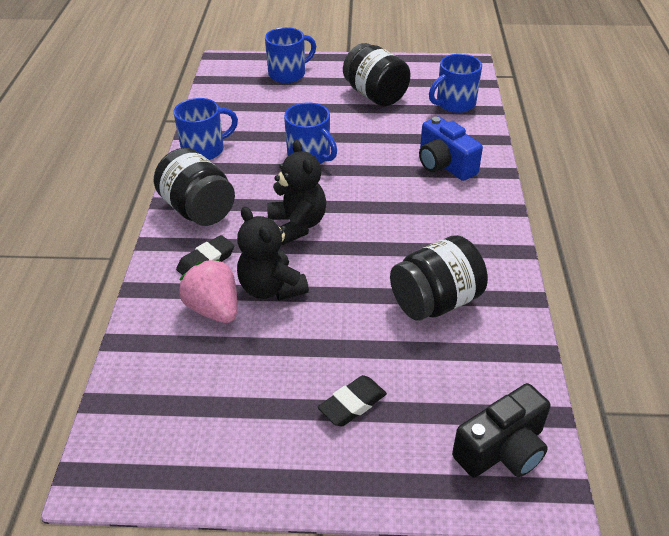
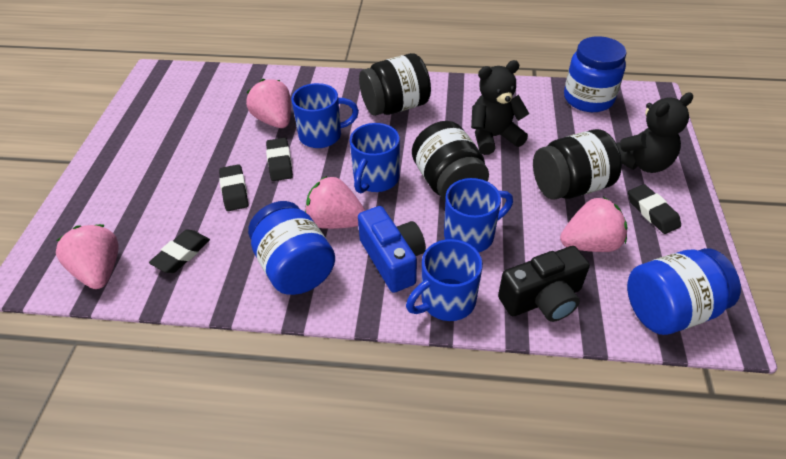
black eraser: [176,235,234,275] [318,375,387,427] = 2 -> [149,229,210,273] [219,164,248,211] [266,138,293,181] [628,184,681,234] = 4
blue jar: none = 0 -> [248,201,335,295] [564,36,626,112] [627,248,741,335] = 3
pink strawberry: [179,259,237,323] = 1 -> [56,224,119,289] [246,79,291,128] [305,176,365,229] [560,197,628,252] = 4

